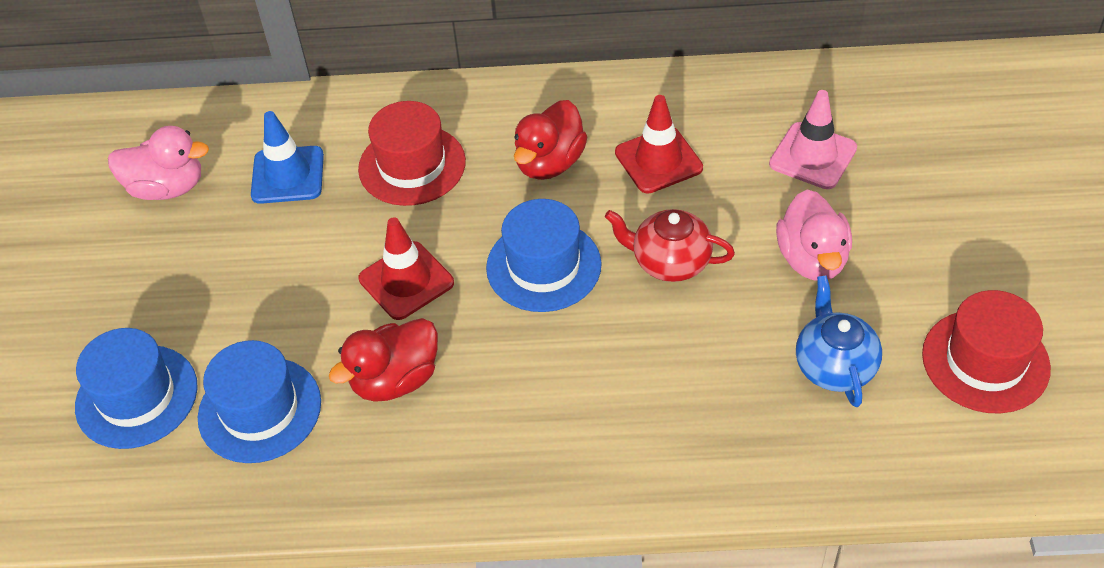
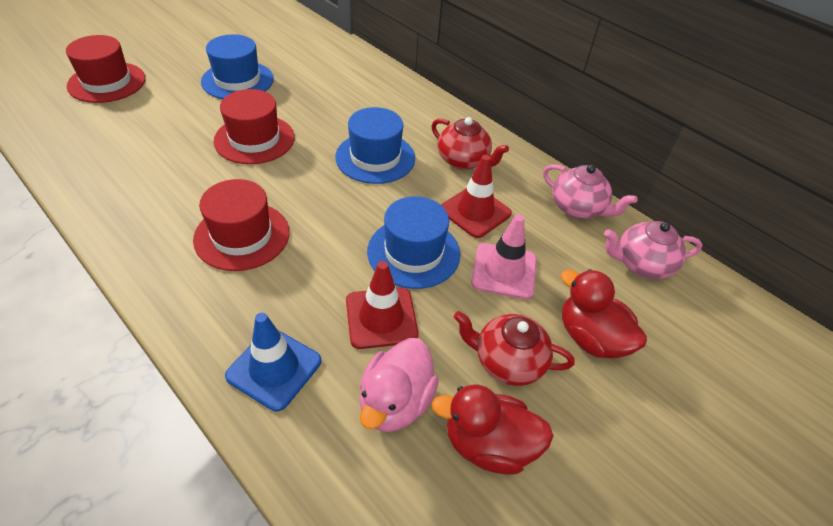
blue teapot: [796,275,882,407] = 1 -> none = 0
pink duck: [108,126,209,200] [776,190,852,281] = 2 -> [360,338,439,432] = 1
pink teapot: none = 0 -> [543,164,638,219] [604,221,703,279] = 2
red hat: [358,101,466,206] [922,290,1051,414] = 2 -> [66,35,145,103] [193,179,289,271] [213,89,295,164] = 3
red teapot: [605,209,735,282] = 1 -> [432,117,509,170] [454,311,575,386] = 2

